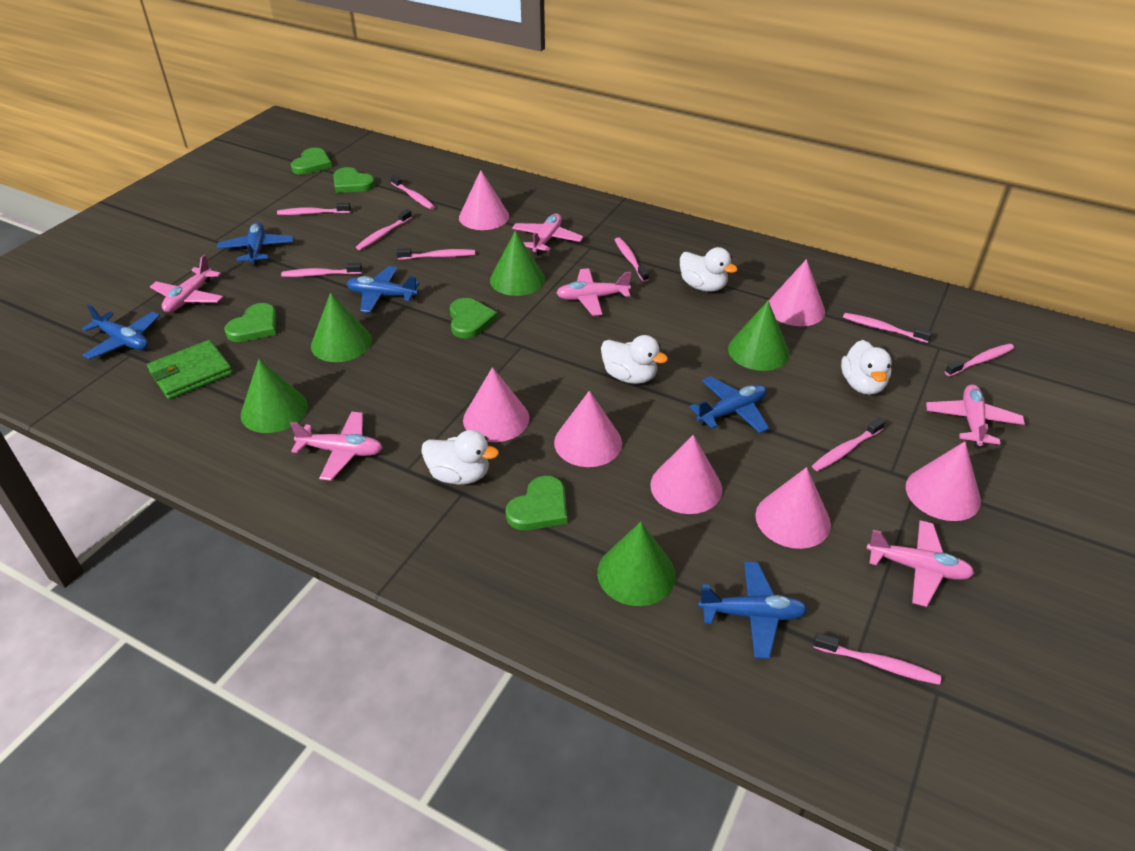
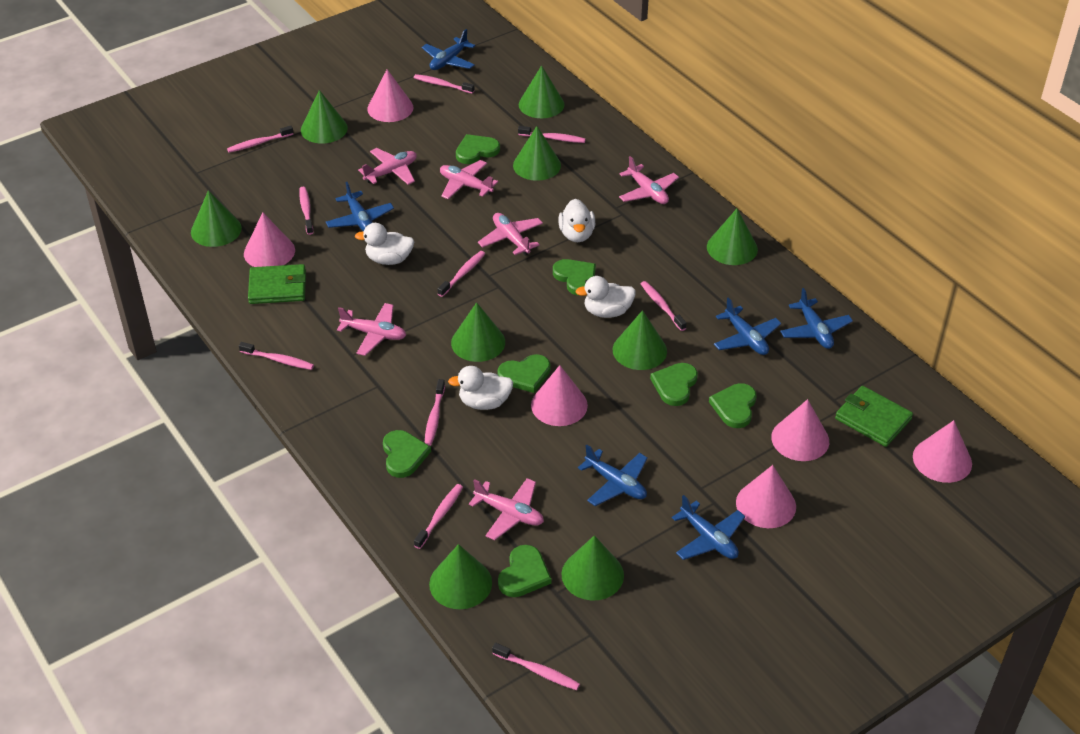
blue plane: [82,304,160,359] [217,222,294,266] [347,266,420,313] [689,376,769,433] [698,562,808,659] = 5 -> [326,182,394,232] [422,29,475,70] [578,445,648,506] [672,495,745,560] [714,297,781,355] [780,288,853,349] = 6
green cone: [241,359,308,433] [311,292,372,362] [490,231,545,296] [597,522,676,606] [728,301,790,371] = 5 -> [191,190,242,247] [301,90,348,143] [429,544,492,609] [451,302,505,362] [513,126,561,181] [519,65,565,118] [562,535,624,601] [613,310,667,370] [707,209,758,265] = 9
green heart: [224,303,277,342] [291,148,332,175] [333,167,375,193] [450,298,498,338] [506,476,567,530] = 5 -> [383,430,431,478] [456,134,500,164] [497,354,551,393] [498,545,551,597] [553,259,596,296] [650,363,698,406] [709,383,756,428] = 7
green wallet: [147,340,233,400] = 1 -> [248,264,306,304] [835,386,913,447] = 2
pink cone: [459,170,509,230] [463,367,529,442] [554,391,622,467] [650,435,722,514] [755,467,831,549] [769,259,825,326] [906,441,981,521] = 7 -> [244,212,295,267] [367,69,413,122] [531,365,588,426] [736,465,796,528] [771,399,829,461] [913,420,972,483] = 6

